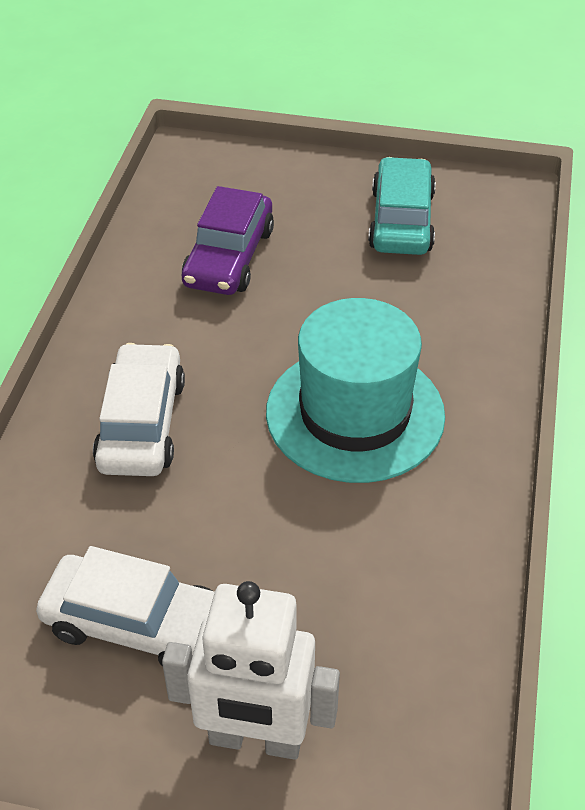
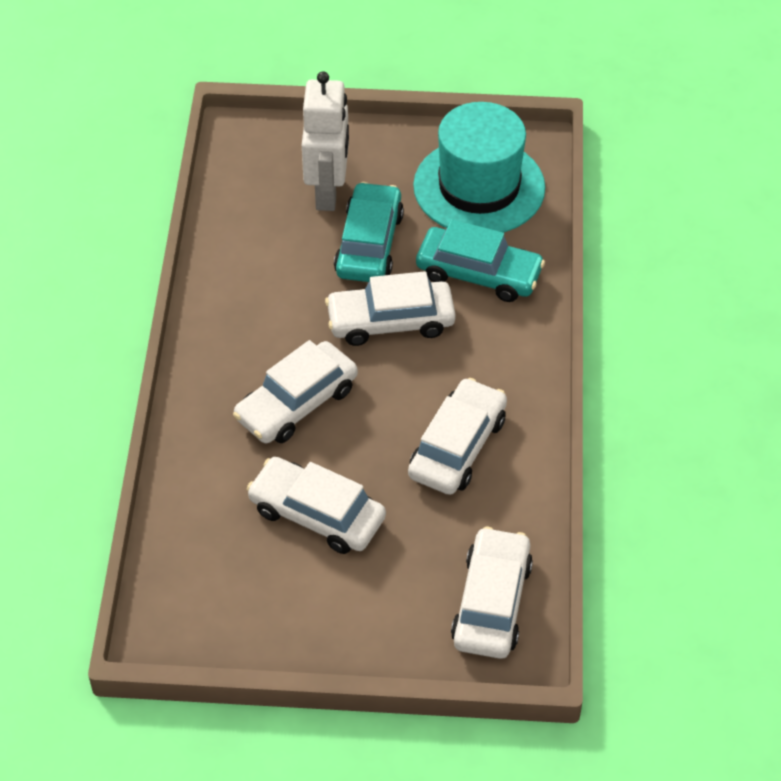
purple car: [182,186,274,295] = 1 -> none = 0
turquoise car: [368,157,436,255] = 1 -> [334,182,404,282] [416,219,545,302] = 2
white car: [36,546,215,666] [93,343,185,476] = 2 -> [233,340,358,443] [247,457,386,554] [325,271,456,346] [408,378,507,495] [451,527,533,659] = 5

